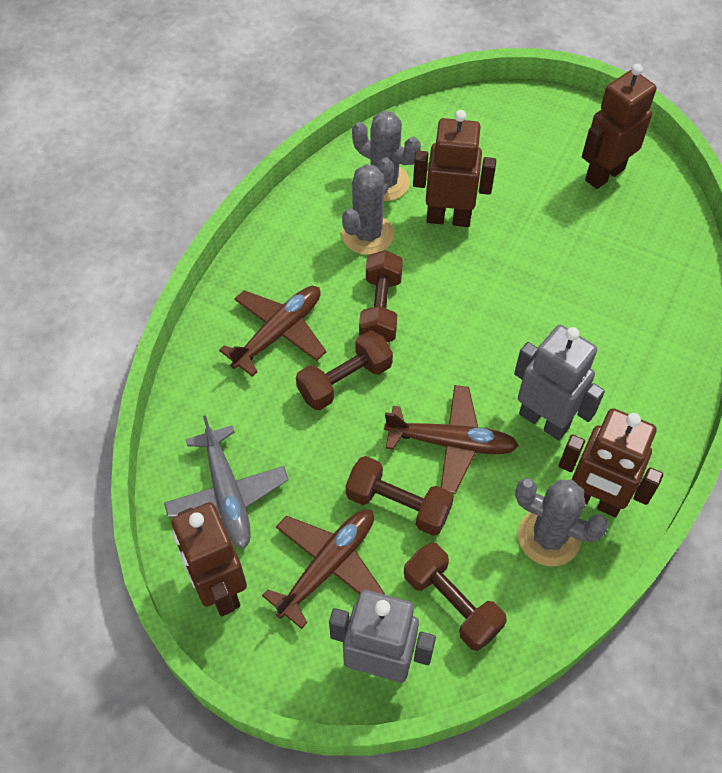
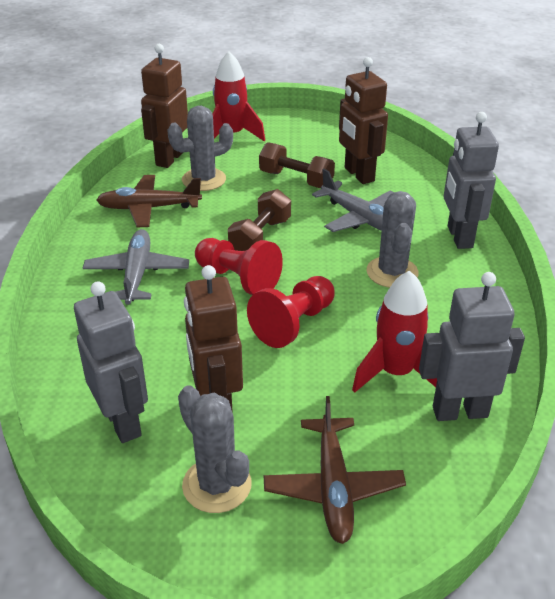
brown dumbbell: [296,330,393,410] [346,456,454,536] [359,250,403,342] [404,542,507,651] = 4 -> [228,189,291,251] [259,142,335,188] = 2
brown plane: [219,286,326,377] [262,510,385,629] [384,385,519,494] = 3 -> [96,175,202,227] [264,396,406,544] = 2
brown robot: [171,502,247,616] [413,110,496,227] [559,408,663,517] [582,64,657,189] = 4 -> [141,44,188,168] [184,265,243,413] [339,57,388,184] = 3
grey plane: [164,415,289,549] = 1 -> [83,229,189,305] [312,169,394,232] = 2
grey robot: [329,590,436,683] [514,325,605,440] = 2 -> [74,281,148,443] [419,272,525,421] [444,112,499,249] = 3
red pawn: none = 0 -> [195,238,283,295] [247,276,335,348] = 2
red rocket: none = 0 -> [212,51,265,141] [352,270,437,393] = 2

